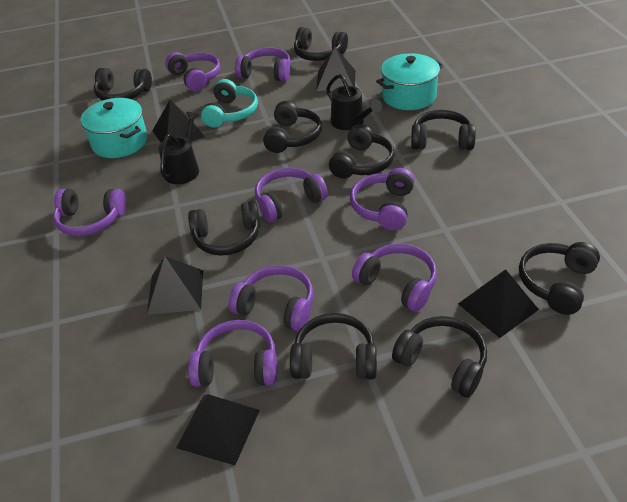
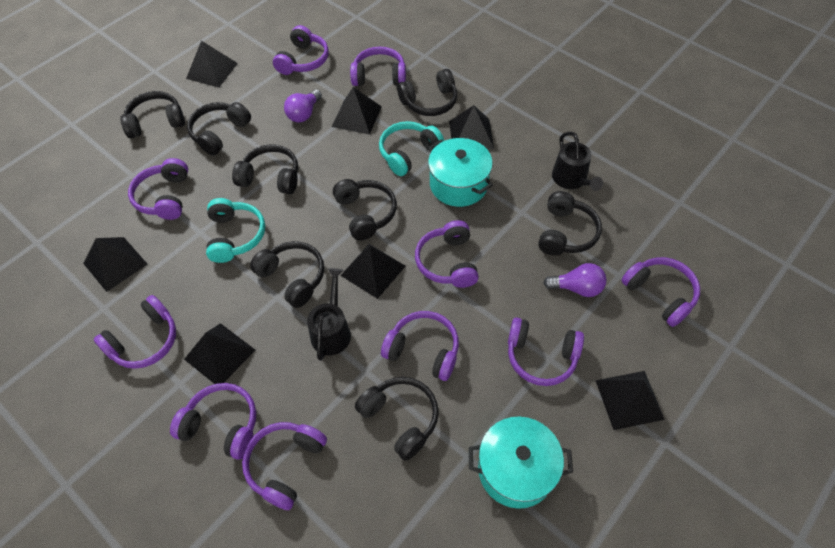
black headphones: [94,68,152,101] [188,201,260,256] [263,101,322,153] [290,313,377,379] [294,27,348,61] [329,124,394,179] [392,316,487,398] [411,110,476,150] [519,242,600,315] = 9 -> [121,91,185,138] [187,102,251,156] [232,144,298,194] [250,241,324,308] [333,179,397,241] [355,377,439,461] [397,69,457,116] [538,191,602,255] = 8
black pyramid: [147,256,203,315] [152,100,205,143] [176,394,260,466] [316,47,355,91] [458,269,539,338] = 5 -> [83,237,147,292] [184,323,255,384] [186,41,238,88] [332,87,382,135] [340,244,405,299] [449,105,494,149] [595,371,665,430] = 7
purple headphones: [53,189,126,236] [165,52,221,92] [188,320,277,387] [228,265,313,331] [235,48,291,82] [255,168,328,222] [350,168,415,231] [352,244,437,312] = 8 -> [94,295,176,369] [128,158,188,220] [170,383,256,460] [242,422,327,510] [273,25,328,75] [350,47,406,86] [381,311,459,381] [415,220,479,288] [508,318,584,386] [622,257,700,327] = 10
purple light bulb: none = 0 -> [284,90,322,122] [543,263,606,297] = 2
turquoise headphones: [201,79,258,128] = 1 -> [206,198,265,263] [379,121,444,176] = 2

